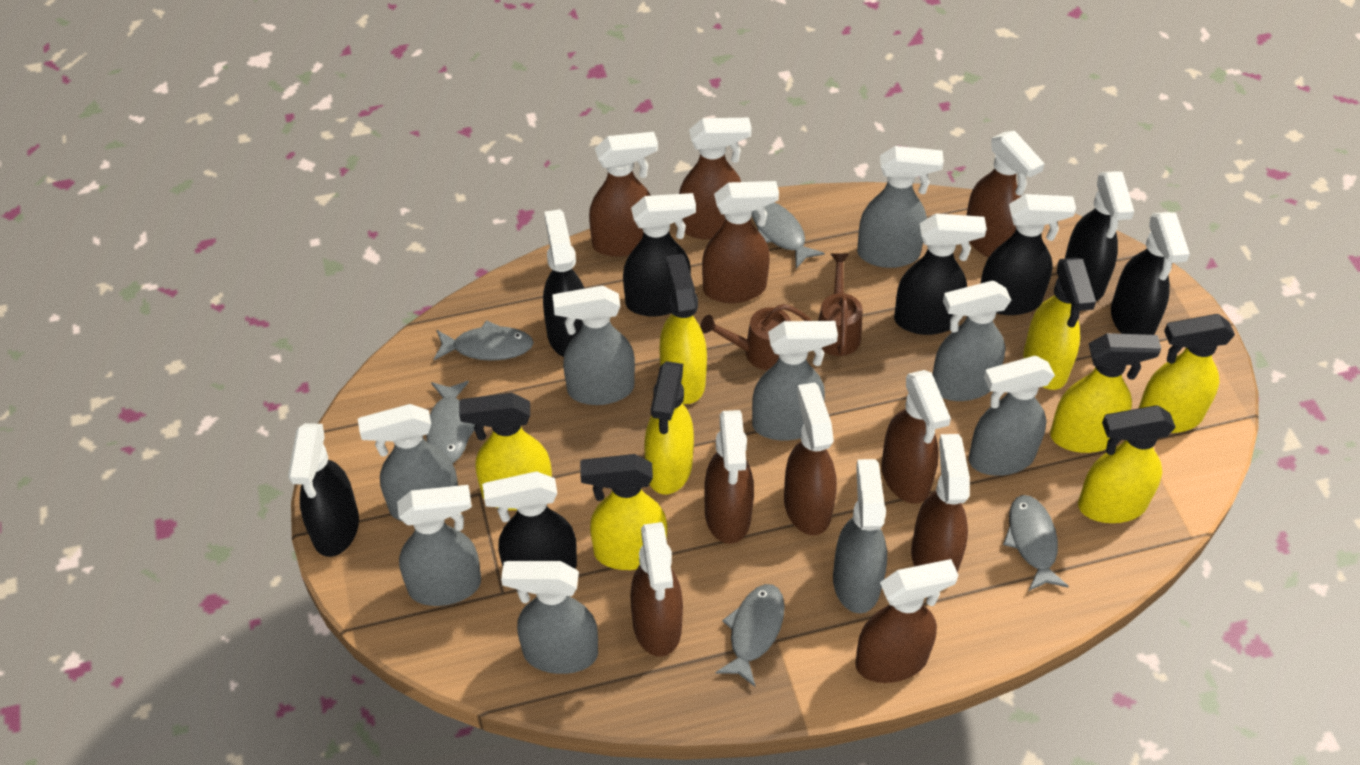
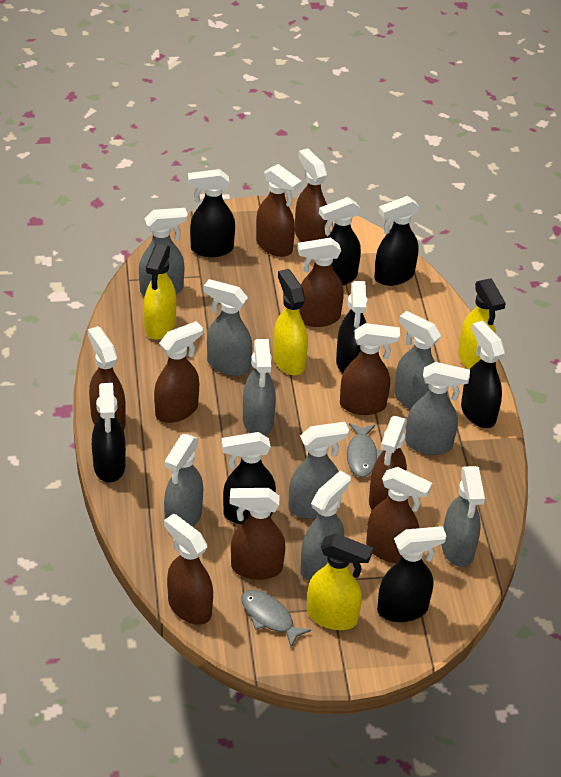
brown watering can: [700,304,812,370] [818,253,863,356] = 2 -> none = 0
grey fish: [426,381,475,463] [434,320,534,361] [715,584,785,687] [752,202,825,269] [1003,495,1069,591] = 5 -> [241,590,311,647] [347,423,383,477] = 2
yellow spray bottle: [459,393,552,510] [580,454,667,570] [644,361,694,494] [660,254,707,404] [1023,258,1096,390] [1050,333,1161,453] [1078,405,1176,523] [1139,314,1235,433] = 8 -> [143,244,176,340] [273,269,308,375] [307,533,373,630] [458,278,506,369] = 4

